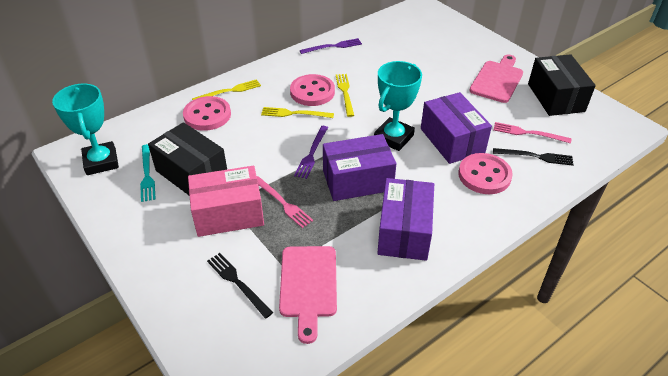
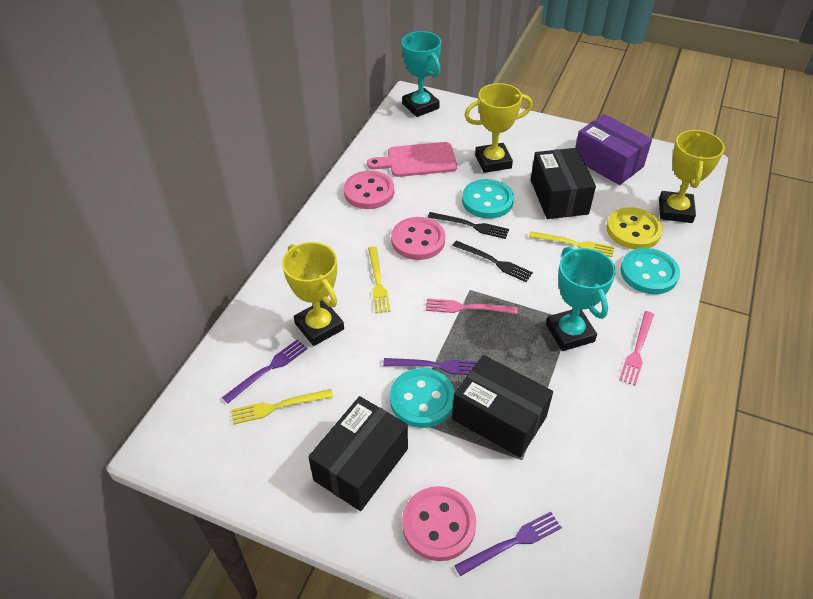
black box: [148,122,227,195] [528,54,596,116] = 2 -> [308,396,408,511] [452,355,553,458] [531,148,596,219] = 3
pink box: [188,166,264,237] = 1 -> none = 0
pink cutting board: [279,246,337,344] [469,54,523,103] = 2 -> [367,142,457,177] = 1
purple box: [323,134,396,201] [377,178,434,261] [421,92,492,164] = 3 -> [575,114,652,185] = 1
purple fork: [294,126,328,179] [300,38,362,54] = 2 -> [222,339,307,404] [383,358,478,375] [454,512,562,576] = 3
turquoise button: none = 0 -> [390,368,455,428] [462,179,514,219] [620,248,680,294] = 3
turquoise fork: [140,144,156,202] = 1 -> none = 0
yellow button: none = 0 -> [606,207,663,249] = 1
yellow trophy: none = 0 -> [282,242,344,346] [464,83,533,173] [659,130,725,223] = 3

